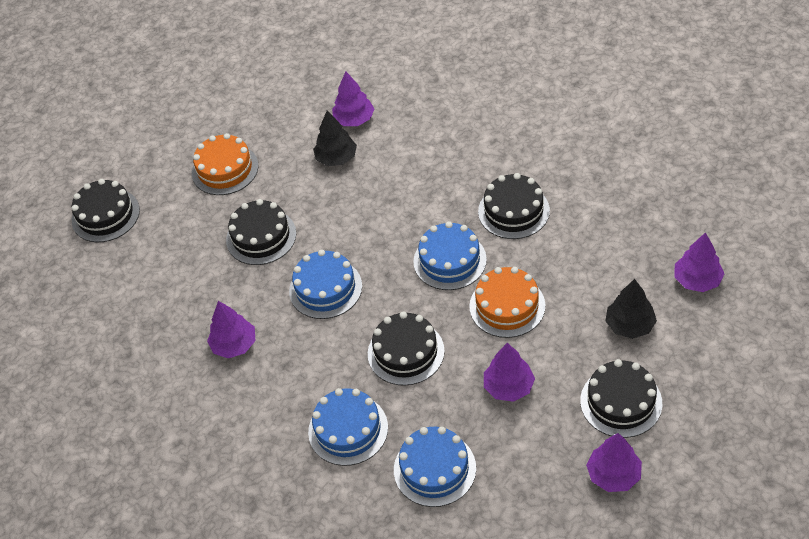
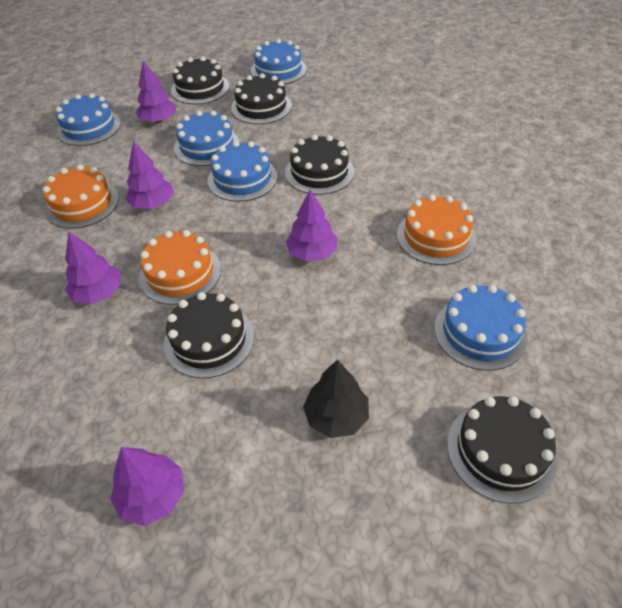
black tree: [313,111,357,166] [605,279,657,339] = 2 -> [303,360,369,438] = 1
blue cake: [289,249,362,319] [308,388,388,466] [394,426,476,507] [413,221,487,290] = 4 -> [56,93,121,146] [174,110,240,166] [208,141,277,202] [251,39,307,84] [434,285,528,371] = 5
orange cake: [192,133,259,195] [469,267,545,338] = 2 -> [43,164,119,229] [139,230,221,305] [397,194,476,265] = 3

